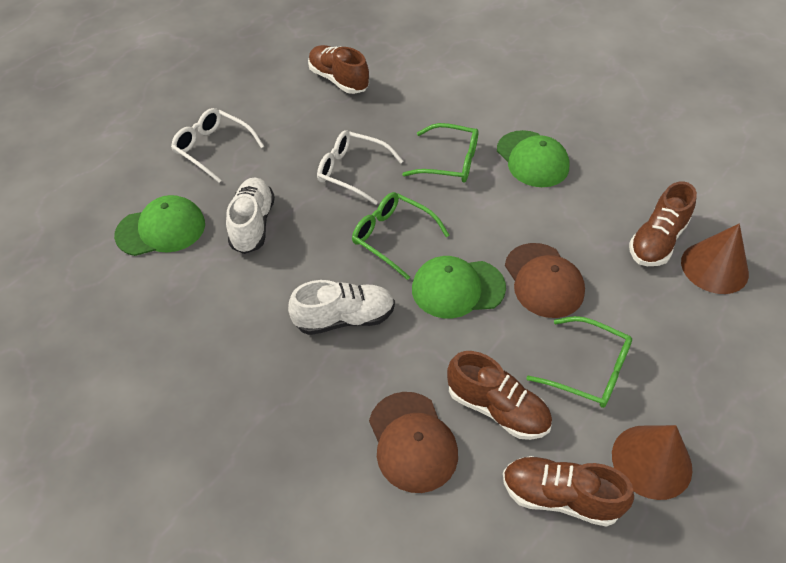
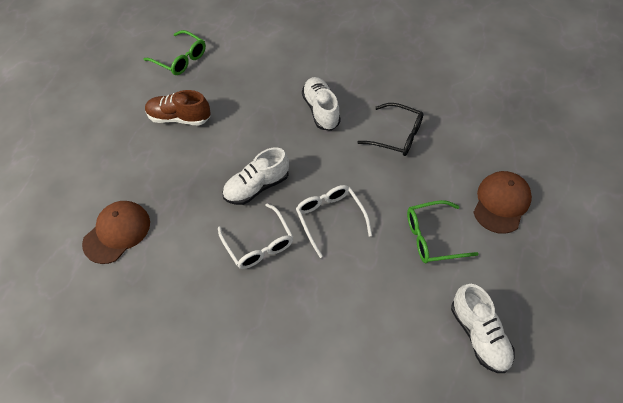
black glasses: none = 0 -> [357,103,423,156] = 1
brown cone: [612,425,692,500] [681,223,749,294] = 2 -> none = 0
brown shoe: [308,45,369,94] [447,351,552,440] [503,456,634,527] [629,181,697,266] = 4 -> [145,90,210,125] = 1
green cap: [114,195,205,256] [412,256,506,318] [497,130,569,187] = 3 -> none = 0
green glasses: [352,192,449,280] [402,123,478,183] [526,316,632,408] = 3 -> [144,30,206,75] [407,200,479,263] = 2
white shoe: [226,177,275,254] [288,280,395,335] = 2 -> [222,147,289,205] [302,77,341,131] [451,284,515,373] = 3

